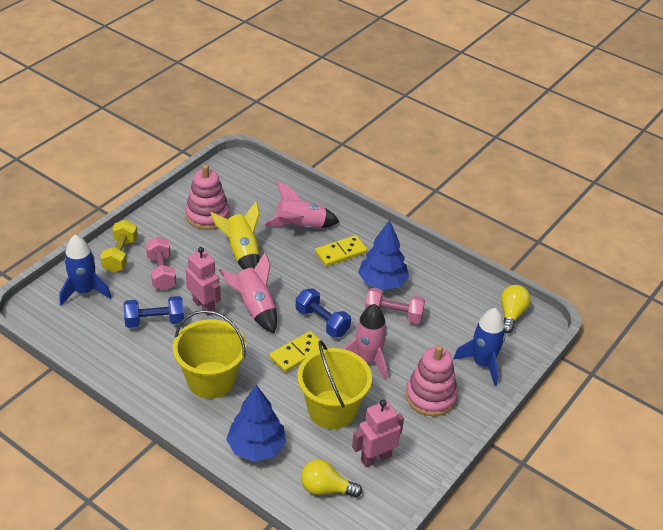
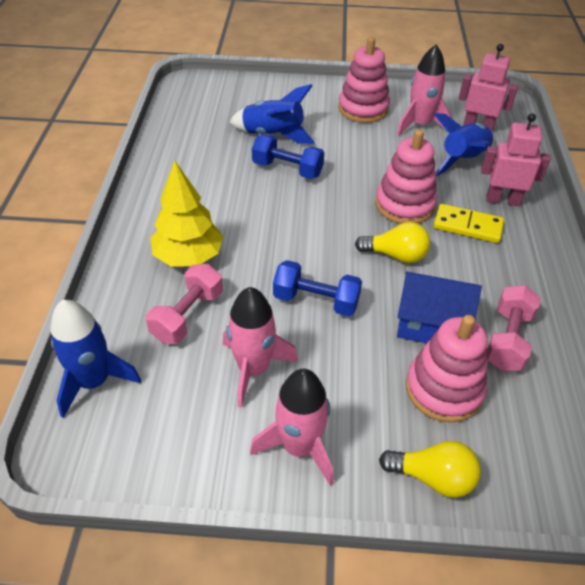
blue house: none = 0 -> [397,271,482,343] = 1
blue rocket: [59,234,111,305] [453,308,505,386] = 2 -> [51,299,141,418] [229,84,315,144] [434,113,494,176] = 3
blue tree: [226,385,286,462] [358,220,409,290] = 2 -> none = 0
pink stacking toy: [185,164,230,230] [406,345,458,416] = 2 -> [338,37,390,123] [375,129,437,224] [406,315,488,423] = 3
yellow bucket: [173,310,246,399] [297,340,372,429] = 2 -> none = 0
yellow domino: [269,331,326,373] [315,235,367,266] = 2 -> [433,204,504,243] = 1
yellow dumbbell: [100,220,138,272] = 1 -> none = 0
yellow rocket: [210,201,260,270] = 1 -> none = 0
yellow tree: none = 0 -> [151,161,223,267] = 1

